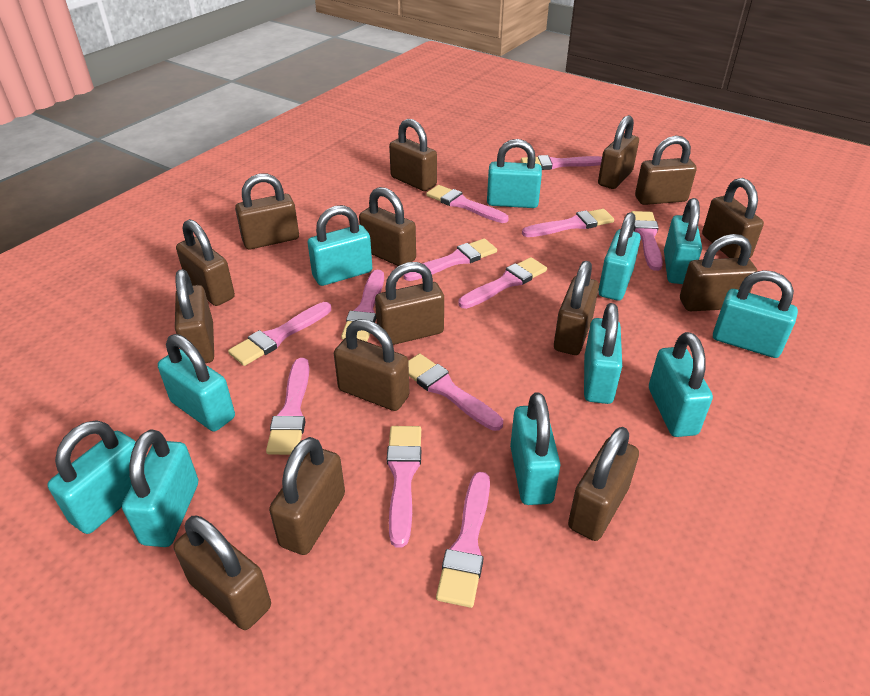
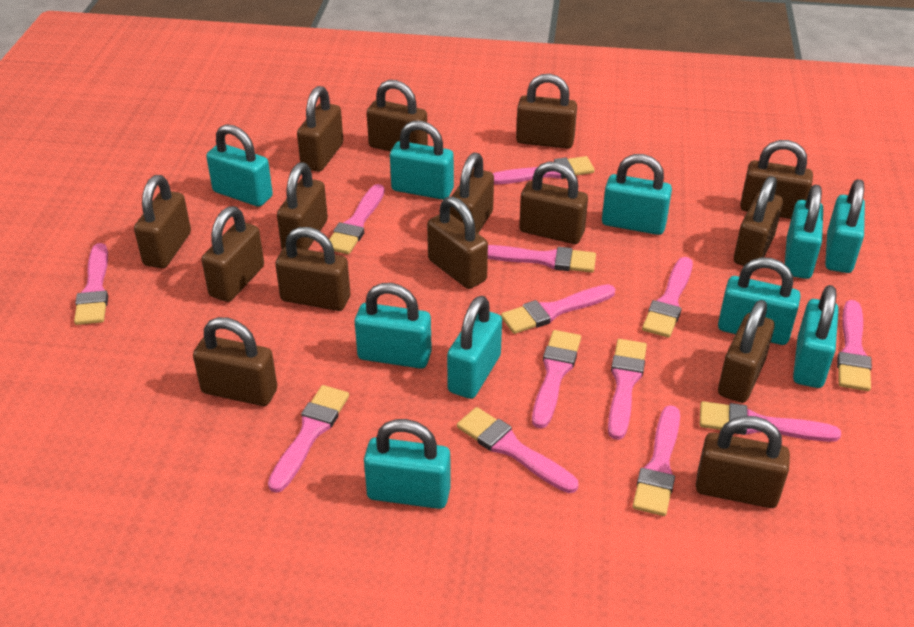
pink brush: [228,302,331,366] [266,358,310,455] [341,270,384,342] [387,426,421,548] [403,238,497,281] [408,354,503,431] [426,185,509,223] [436,472,490,608] [459,257,547,309] [521,155,602,170] [522,209,614,237] [631,211,663,271] = 12 -> [74,243,108,325] [268,385,349,493] [329,184,385,254] [457,407,578,493] [488,245,596,273] [493,156,595,184] [501,284,615,334] [532,330,581,429] [608,339,647,440] [633,405,680,516] [642,257,693,338] [699,401,841,442] [837,300,872,391] = 13
turquoise padlock: [47,420,136,534] [122,429,198,547] [158,334,235,431] [308,205,372,286] [487,139,542,208] [510,392,560,505] [584,303,622,404] [598,212,641,301] [649,332,713,437] [664,198,702,284] [713,270,798,358] = 11 -> [206,124,273,207] [355,283,432,369] [364,419,451,509] [390,121,454,200] [447,296,502,399] [602,154,672,235] [718,257,801,345] [785,185,823,279] [793,285,839,388] [825,179,865,273] = 10

